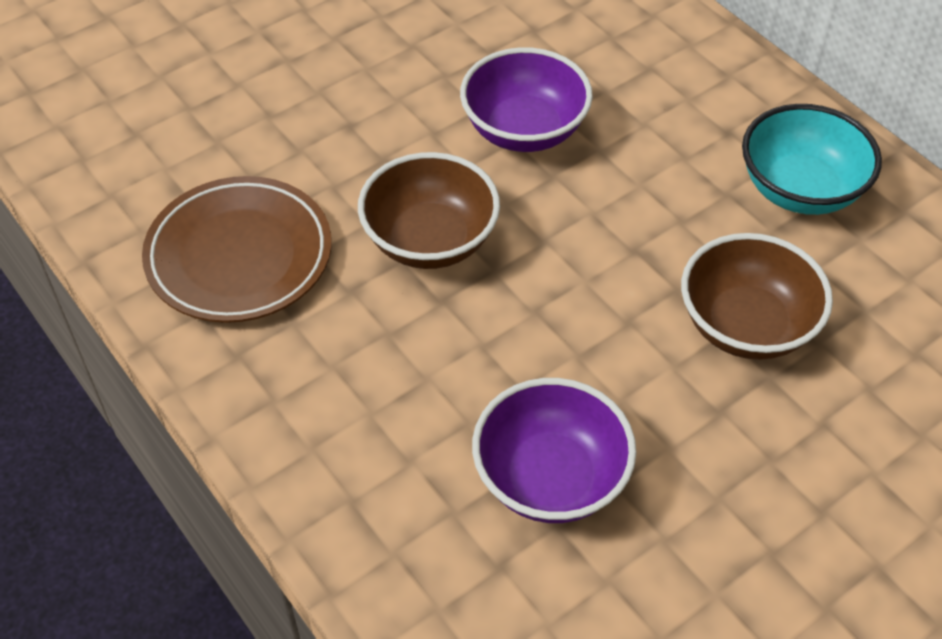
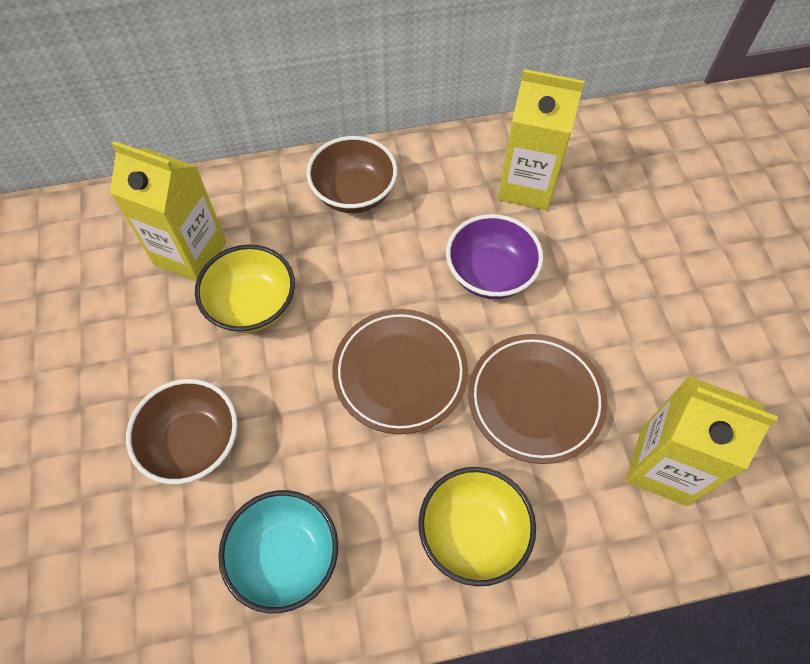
brown plate: [142,176,331,323] = 1 -> [332,309,468,434] [468,334,607,464] = 2
purple bowl: [460,47,593,152] [472,378,636,523] = 2 -> [446,214,543,299] = 1
yellow bowl: none = 0 -> [195,245,295,333] [418,467,536,586] = 2
yellow carton: none = 0 -> [110,141,226,281] [498,69,585,210] [626,376,778,506] = 3

